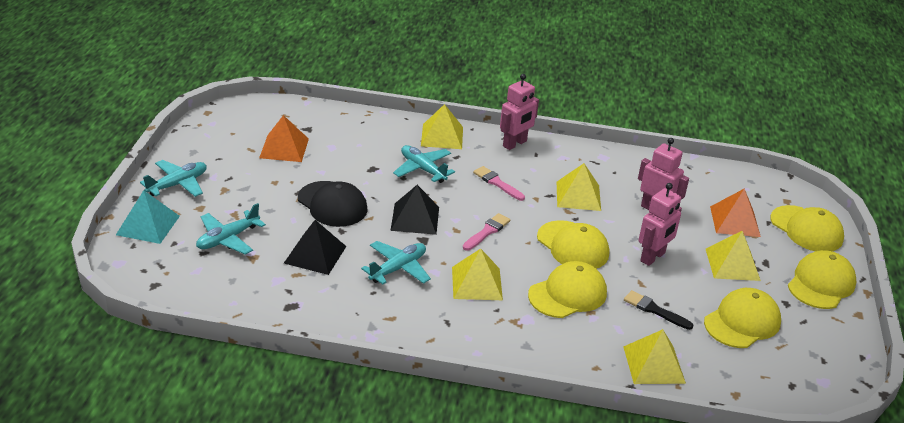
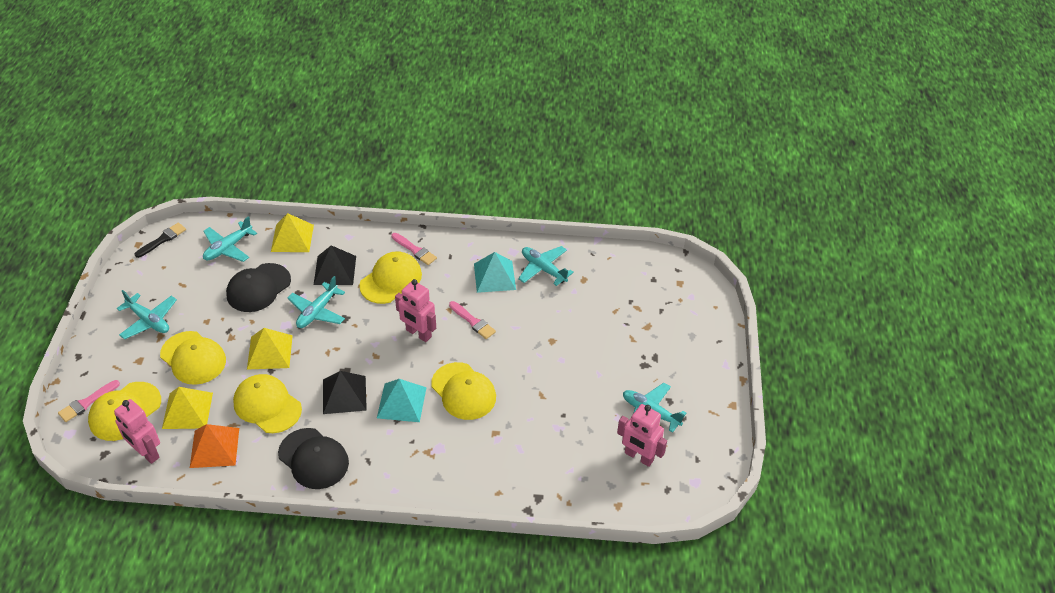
black cap: [298,181,368,227] = 1 -> [226,263,291,312] [278,428,349,489] = 2
orange pyramid: [259,115,309,162] [710,189,761,237] = 2 -> [190,424,239,468] = 1
pink brush: [463,213,510,251] [473,166,525,201] = 2 -> [58,380,120,422] [392,233,437,265] [449,301,496,339] = 3
turquoise plane: [140,160,207,197] [196,203,266,254] [361,241,431,284] [393,145,455,183] = 4 -> [117,290,177,340] [203,216,257,262] [288,276,345,328] [518,246,574,286] [623,383,686,433] = 5
turquoise pyramid: [116,190,180,244] = 1 -> [377,379,427,422] [474,252,516,293] = 2
yellow pyramid: [421,104,463,149] [452,248,503,300] [557,163,601,211] [623,329,686,384] [706,231,761,281] = 5 -> [162,387,213,429] [247,328,293,370] [271,213,314,252] = 3

